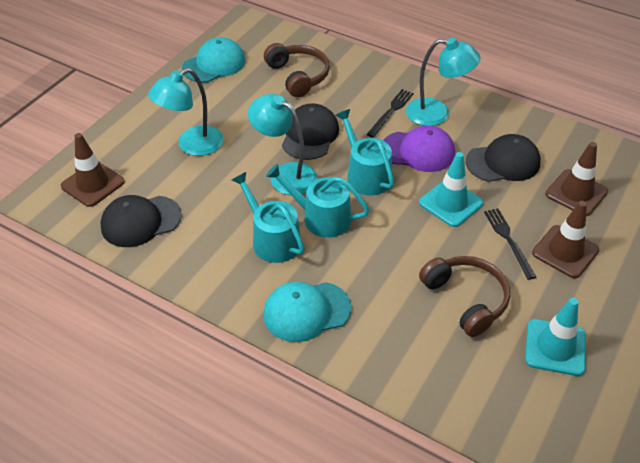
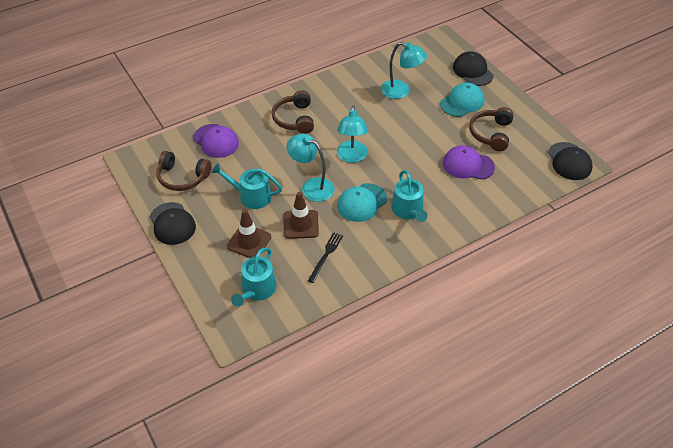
black fork: [367,89,414,137] [484,208,536,280] = 2 -> [308,232,343,283] = 1
brown headphones: [264,43,330,97] [419,256,510,337] = 2 -> [156,151,211,191] [272,90,314,134] [469,107,514,151] = 3
brown traffic cone: [61,133,125,207] [532,201,599,278] [545,142,608,216] = 3 -> [227,209,271,258] [284,192,319,239] = 2
purple cap: [383,126,455,172] = 1 -> [193,124,239,158] [443,145,495,180] = 2
turquoise traffic cone: [419,152,483,227] [525,298,586,376] = 2 -> none = 0

